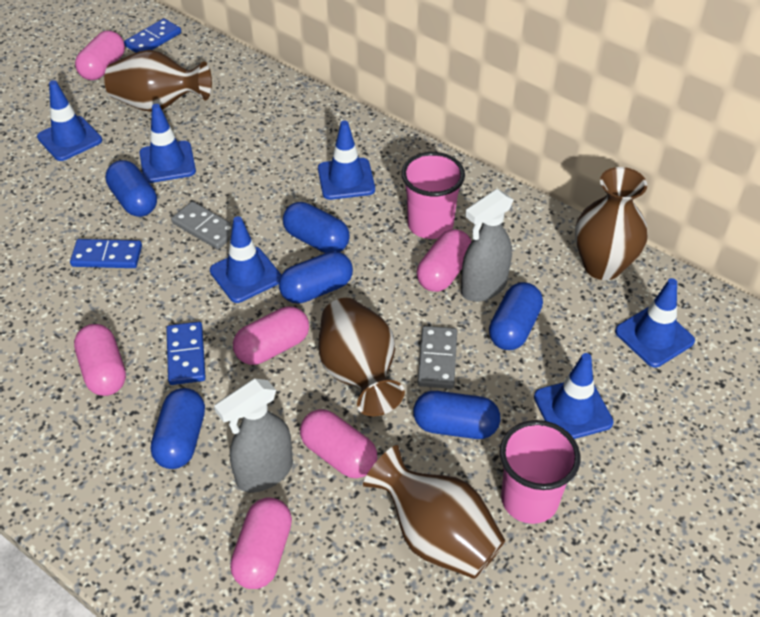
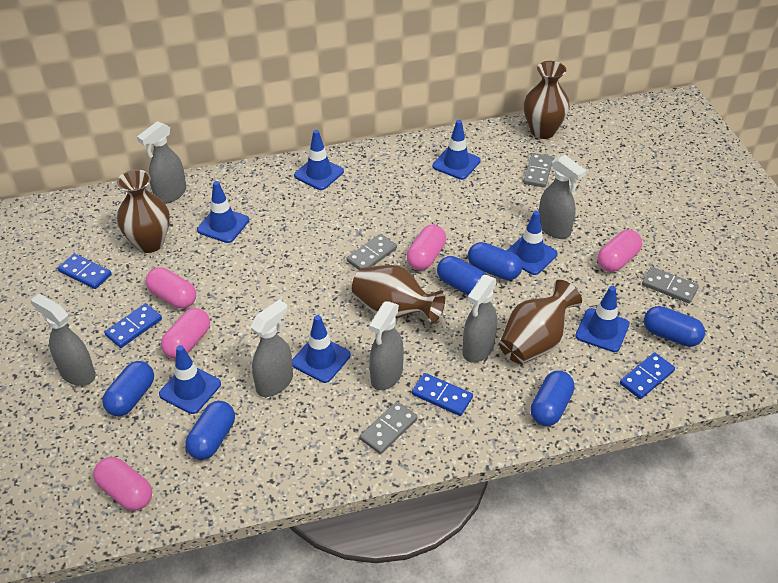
blue domino: [70,239,142,268] [124,18,181,53] [166,322,206,385] = 3 -> [58,254,112,289] [104,303,162,348] [412,373,473,416] [620,352,675,399] = 4
blue traffic cone: [37,80,102,161] [139,104,196,183] [210,216,281,303] [318,121,375,200] [534,353,614,439] [615,278,695,367] = 6 -> [159,345,221,414] [197,181,249,243] [292,315,351,383] [294,130,344,190] [432,120,480,180] [507,211,557,275] [575,286,630,352] = 7
grey domino: [171,201,233,250] [418,326,457,389] = 2 -> [346,234,397,270] [360,401,418,454] [523,153,553,188] [642,267,699,303] = 4
grey spray bottle: [214,379,293,493] [461,189,513,302] = 2 -> [30,294,96,386] [137,121,186,204] [250,299,293,397] [369,301,404,390] [462,275,497,363] [539,155,586,239] = 6
pink capsule: [74,324,126,396] [75,30,125,80] [230,497,292,589] [233,307,309,365] [300,409,377,478] [417,229,472,292] = 6 -> [93,457,152,511] [146,267,196,309] [161,308,210,359] [407,225,446,270] [597,230,642,272] = 5
pink cup: [401,152,465,239] [500,420,580,524] = 2 -> none = 0

